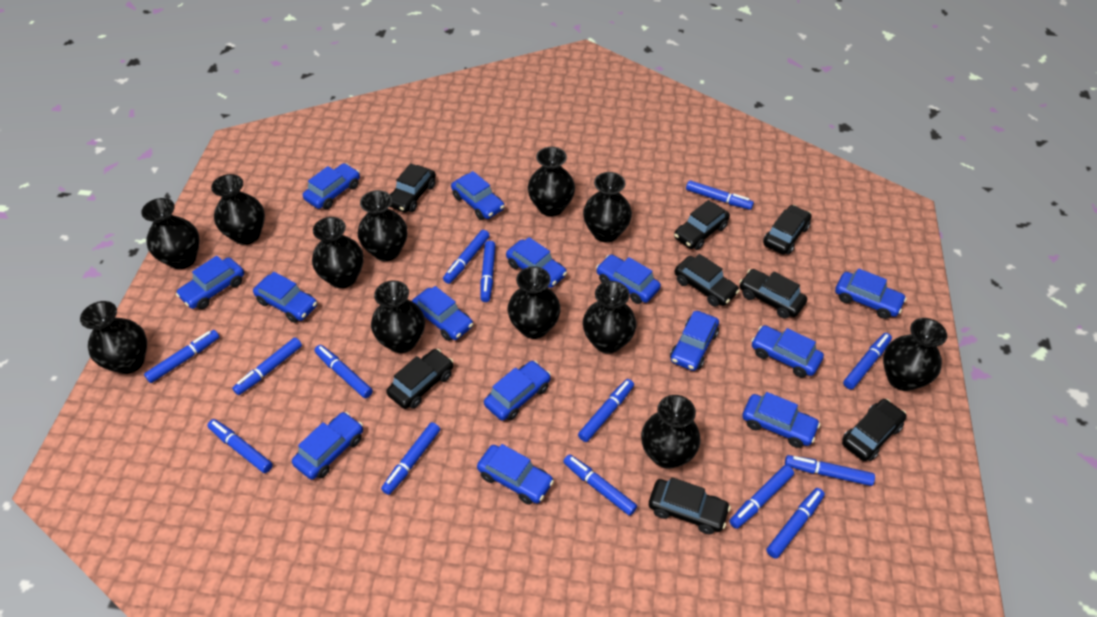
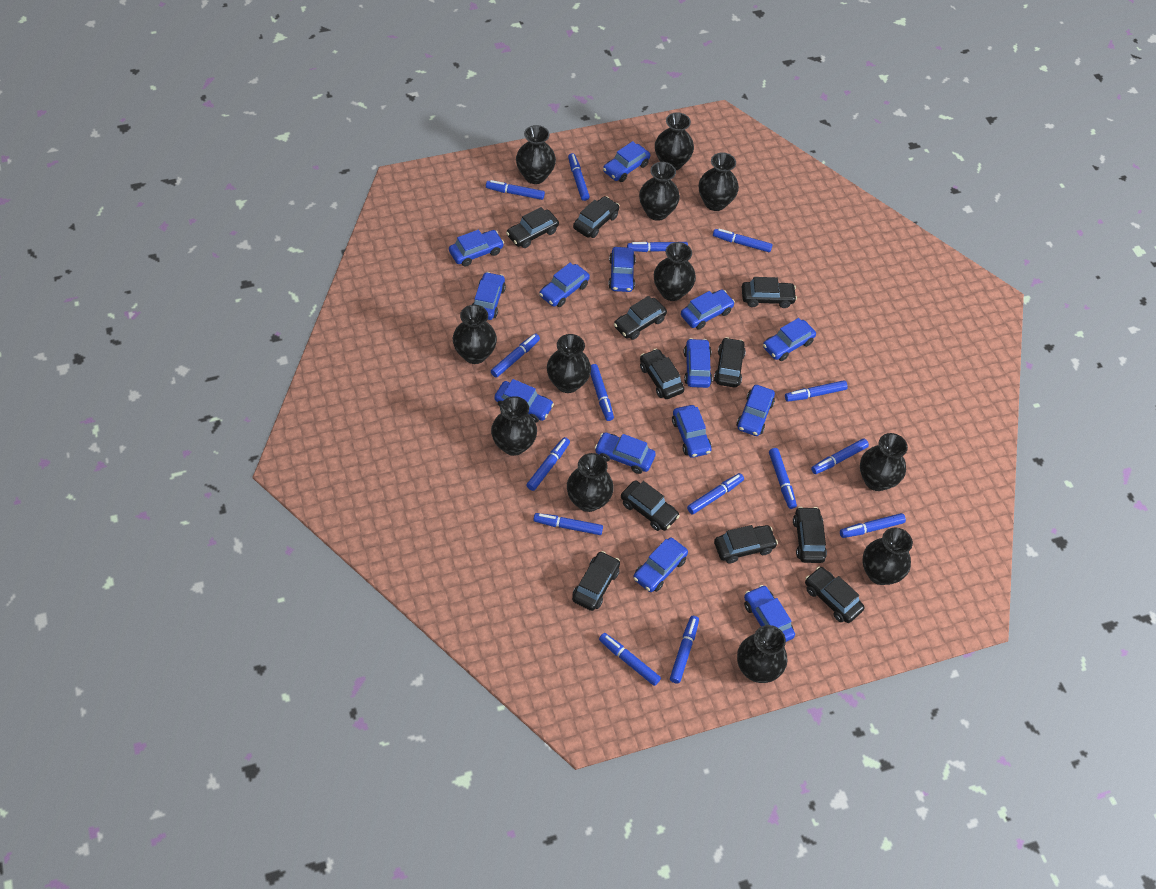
black car: [386,349,453,409] [390,163,436,213] [649,477,731,534] [674,200,730,250] [675,254,740,307] [739,269,807,319] [763,205,812,255] [842,399,906,461] = 8 -> [506,207,559,248] [572,551,620,611] [573,196,620,238] [614,296,667,340] [621,481,680,531] [640,349,684,399] [714,337,746,388] [714,525,778,564] [742,277,797,308] [793,507,827,563] [805,567,864,623] = 11
blue marker: [144,330,219,383] [207,419,273,473] [232,337,302,395] [314,345,373,398] [381,422,440,495] [443,230,490,284] [481,241,496,302] [563,454,637,516] [578,379,634,442] [686,180,754,210] [730,465,794,529] [766,488,825,559] [785,455,875,486] [843,333,892,389] = 14 -> [486,180,545,200] [491,333,540,378] [526,437,570,491] [533,513,603,535] [568,153,590,201] [590,364,614,421] [599,633,661,686] [627,242,688,252] [670,616,699,684] [687,473,744,514] [713,229,773,252] [769,448,797,509] [785,380,848,402] [811,439,869,474] [840,513,906,538] = 15

